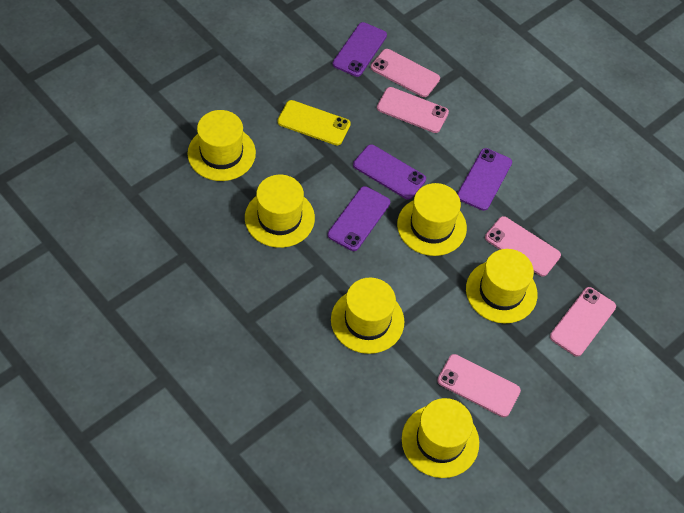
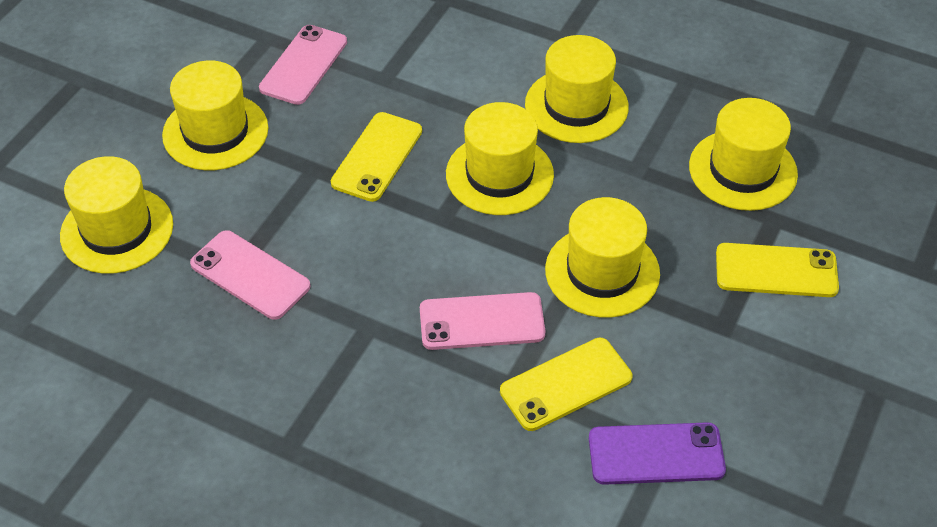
pink phone: [371,49,440,97] [377,87,449,133] [437,354,521,417] [485,216,561,277] [550,287,616,357] = 5 -> [190,230,311,320] [259,25,347,105] [420,292,545,350] = 3
purple phone: [328,186,390,251] [333,22,387,77] [353,144,426,200] [457,148,512,211] = 4 -> [589,422,726,485] = 1
yellow phone: [277,100,351,145] = 1 -> [331,112,422,202] [500,338,632,431] [716,243,839,297] = 3

